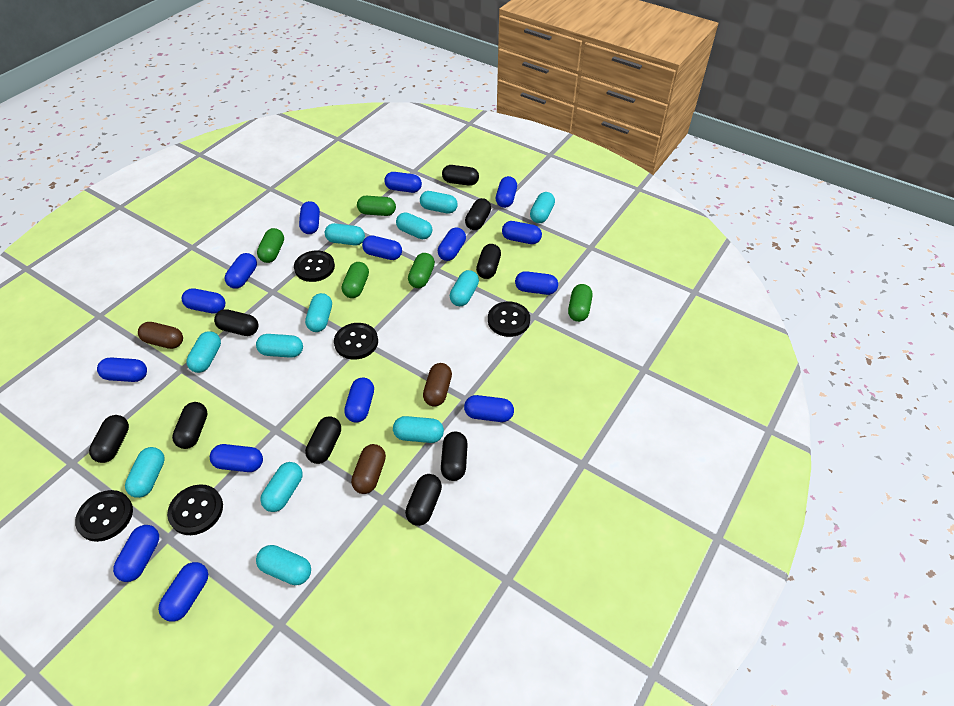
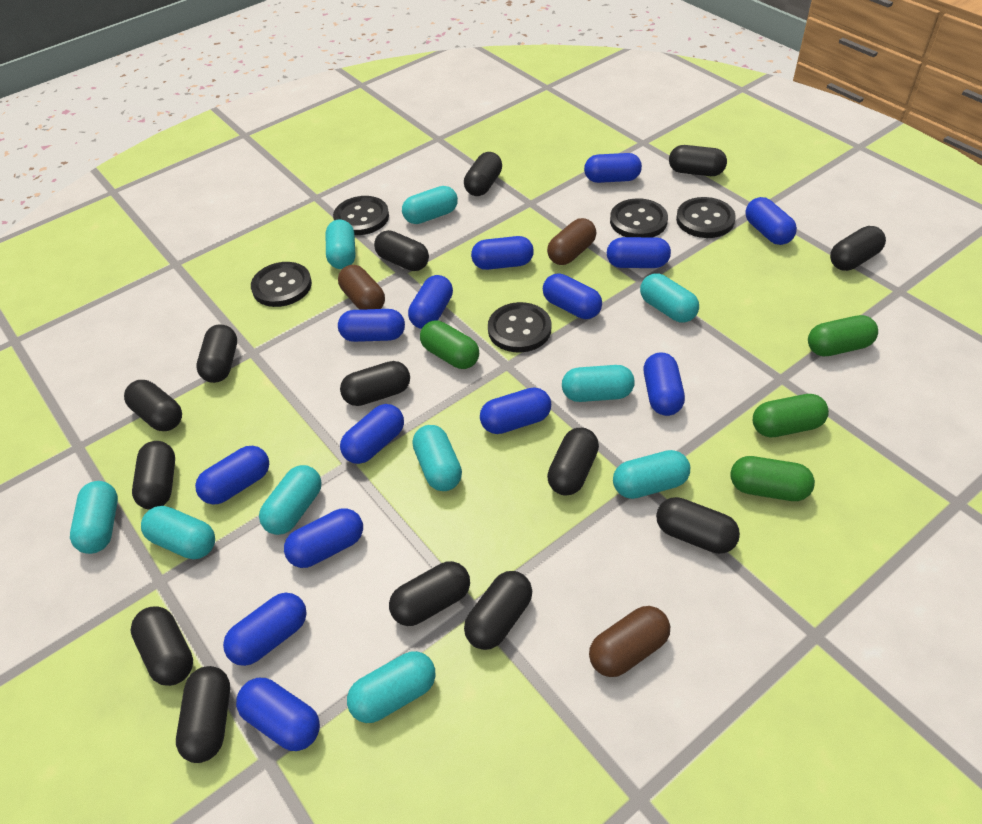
black capsule: [89,415,129,463] [172,402,208,449] [214,309,258,336] [305,416,341,464] [405,474,442,526] [441,431,468,481] [442,165,479,186] [465,198,491,230] [476,244,501,279] = 9 -> [124,380,182,431] [131,607,193,686] [132,441,175,510] [176,666,230,763] [196,324,237,383] [340,361,410,406] [374,230,429,271] [389,561,470,626] [464,152,502,196] [464,571,532,650] [547,428,599,495] [656,497,740,554] [669,145,727,176] [830,226,886,271] = 14
blue capsule: [97,358,147,382] [113,525,159,582] [158,562,208,622] [182,289,225,314] [210,444,263,472] [225,253,257,289] [299,201,320,234] [344,378,374,423] [362,236,402,260] [384,172,422,193] [438,227,466,261] [464,395,514,422] [496,176,517,208] [502,221,542,244] [515,271,558,295] = 15 -> [195,446,269,505] [223,593,307,666] [236,678,320,751] [284,508,363,568] [338,309,405,342] [340,404,404,464] [408,275,453,329] [471,236,534,270] [480,388,551,434] [543,273,602,319] [584,153,642,183] [607,237,671,268] [643,352,685,416] [745,197,797,245] = 14
green capsule: [257,228,284,263] [342,262,369,298] [357,196,396,216] [408,253,435,288] [568,284,592,322] = 5 -> [420,320,479,369] [731,456,815,501] [753,394,829,437] [808,315,878,356] = 4
turquoise capsule: [125,447,165,498] [186,331,221,373] [256,334,303,358] [256,545,311,585] [260,462,303,512] [305,293,332,332] [325,223,365,245] [393,416,444,443] [396,212,433,239] [420,191,458,214] [450,270,479,306] [530,192,555,223] = 12 -> [70,481,118,554] [141,506,215,559] [259,465,322,535] [326,220,355,269] [347,651,435,723] [402,186,458,224] [413,425,462,491] [562,365,635,402] [613,450,690,499] [640,273,699,323] = 10

